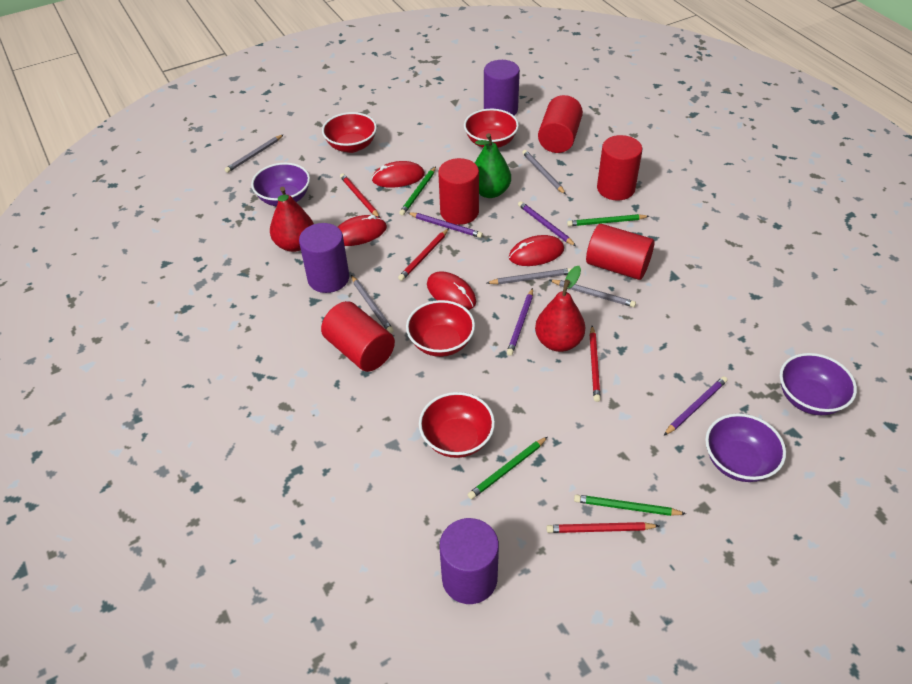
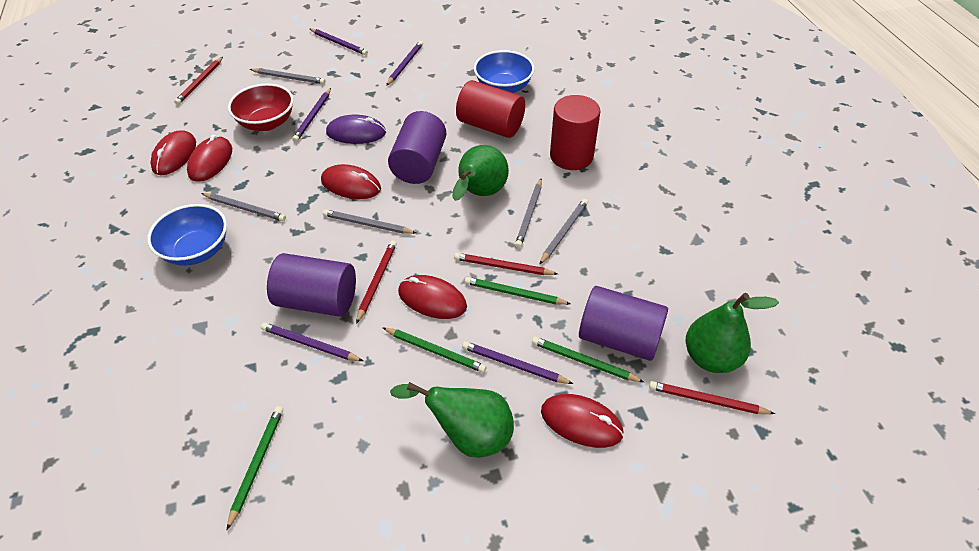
blue bowl: none = 0 -> [147,204,227,266] [474,50,535,93] = 2
green pear: [475,133,511,198] = 1 -> [390,382,514,458] [452,145,509,201] [686,293,779,373] = 3
purple bowl: [251,163,310,206] [705,413,786,482] [780,353,857,415] = 3 -> none = 0
purple mouse: none = 0 -> [326,115,386,144] = 1
purple pencil: [408,212,483,238] [507,288,533,356] [518,201,576,246] [663,376,727,436] = 4 -> [261,323,363,361] [292,88,331,142] [310,28,368,55] [386,41,423,86] [462,341,573,384] = 5
red bowl: [322,112,377,153] [406,300,475,357] [419,392,495,458] [464,109,519,148] = 4 -> [228,83,294,131] = 1
red cylinder: [321,301,395,372] [438,158,479,225] [538,95,583,153] [586,224,654,280] [597,135,642,201] = 5 -> [456,80,525,138] [550,95,601,170] = 2
red mouse: [338,215,387,246] [372,161,425,188] [427,271,476,310] [509,235,564,266] = 4 -> [150,130,196,175] [187,135,232,182] [321,164,381,199] [398,275,467,319] [541,394,624,448] = 5
red pear: [270,187,314,252] [535,266,585,352] = 2 -> none = 0

